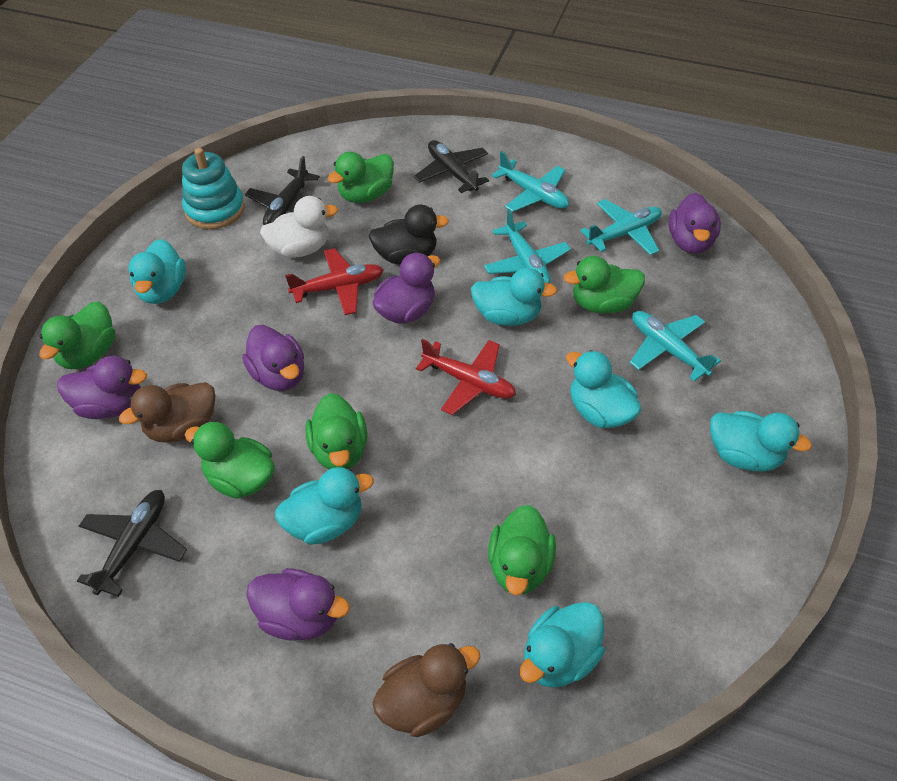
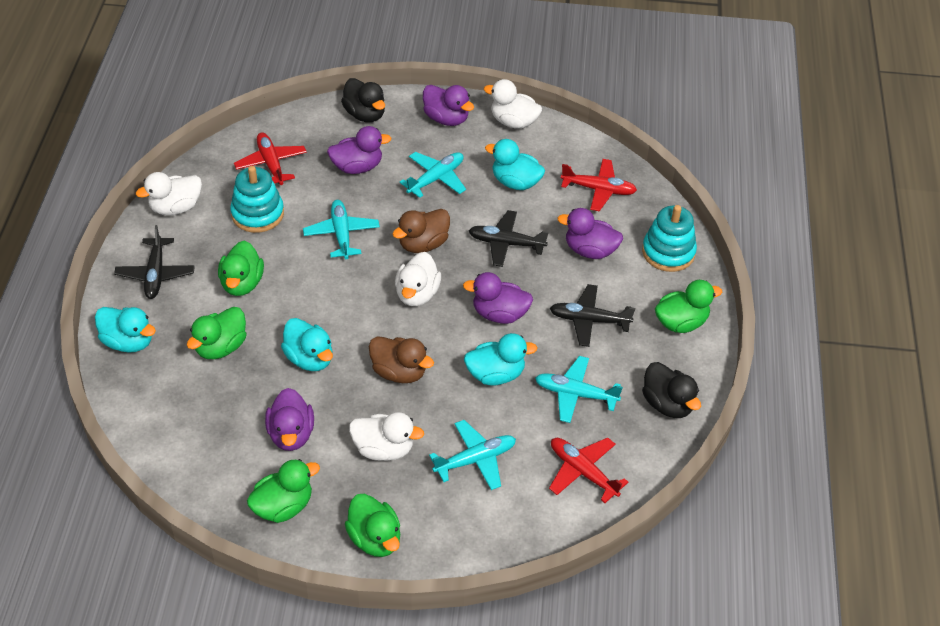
black duck: [369,205,449,265] = 1 -> [341,78,385,122] [642,362,701,418] = 2
green duck: [40,302,115,369] [185,421,275,499] [305,393,367,469] [328,152,394,203] [488,505,556,595] [563,256,645,313] = 6 -> [187,307,247,359] [218,241,264,296] [247,459,320,523] [345,494,400,557] [655,280,722,333] = 5
red plane: [285,248,383,315] [416,339,516,415] = 2 -> [234,132,307,185] [549,438,628,503] [561,159,637,211] = 3
turquoise duck: [129,239,186,304] [275,467,374,545] [471,268,557,326] [520,602,605,688] [566,350,642,428] [710,411,812,472] = 6 -> [95,307,156,353] [281,318,333,371] [464,333,538,386] [485,139,545,190] = 4
turquoise stacking toy: [182,148,245,229] = 1 -> [230,166,284,233] [642,205,697,272] = 2
white duck: [260,196,338,258] = 1 -> [136,172,202,216] [349,412,424,461] [395,252,441,306] [484,79,542,129] = 4

